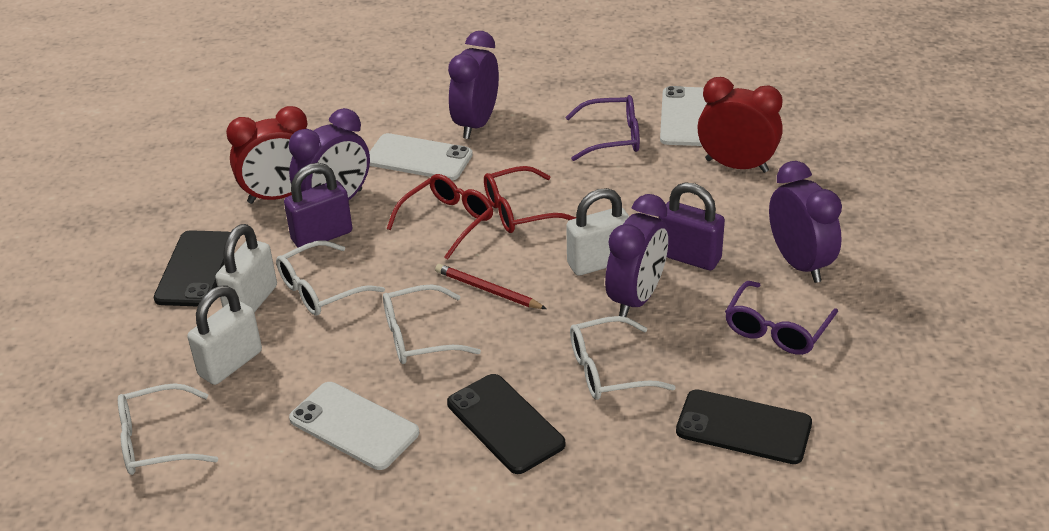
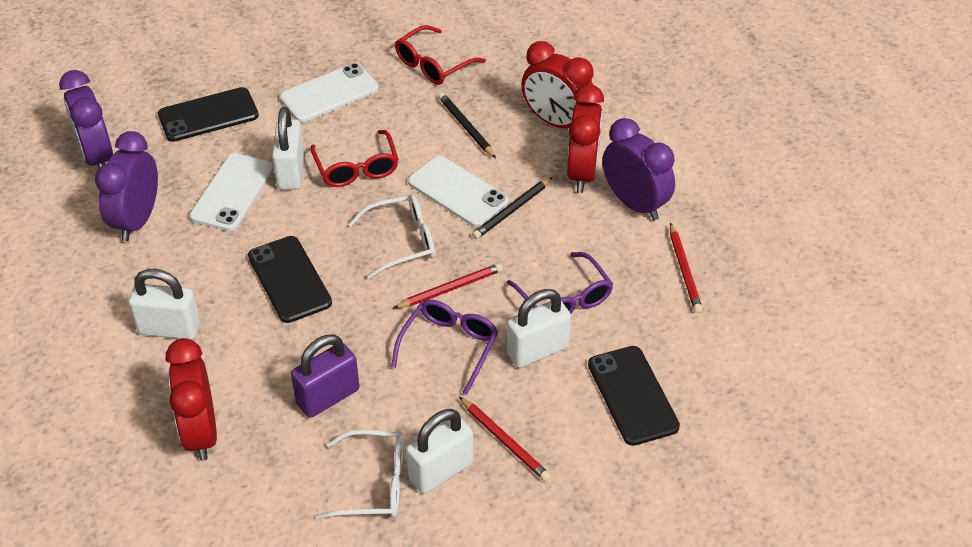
black pencil: none = 0 -> [438,92,496,158] [472,177,553,239] = 2
purple clock: [289,108,370,201] [448,31,499,139] [605,194,668,317] [769,161,842,283] = 4 -> [59,70,113,168] [95,131,158,242] [602,118,675,220] = 3
purple padlock: [284,163,352,248] [659,182,725,270] = 2 -> [291,334,359,418] = 1
red clock: [226,106,307,204] [697,77,783,173] = 2 -> [166,338,217,461] [521,41,594,128] [567,84,604,193] = 3
red pencil: [435,264,547,309] = 1 -> [394,263,503,308] [459,397,551,481] [670,222,703,313] = 3
white glasses: [118,383,218,475] [276,241,385,316] [383,284,481,364] [570,316,676,400] = 4 -> [316,430,404,519] [349,195,435,279] = 2
white padlock: [188,286,262,385] [215,224,277,312] [566,188,630,276] = 3 -> [129,269,200,340] [272,107,305,190] [406,409,473,494] [506,289,571,368] = 4

